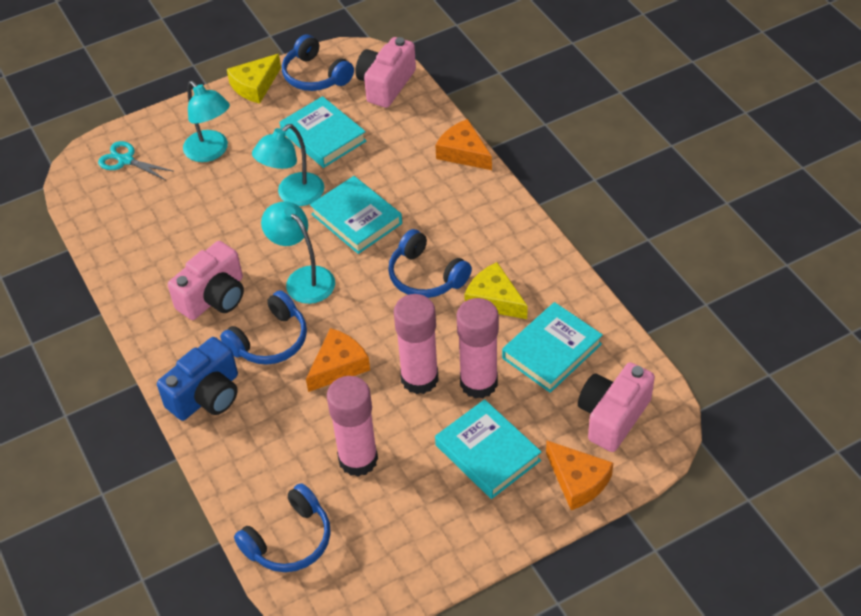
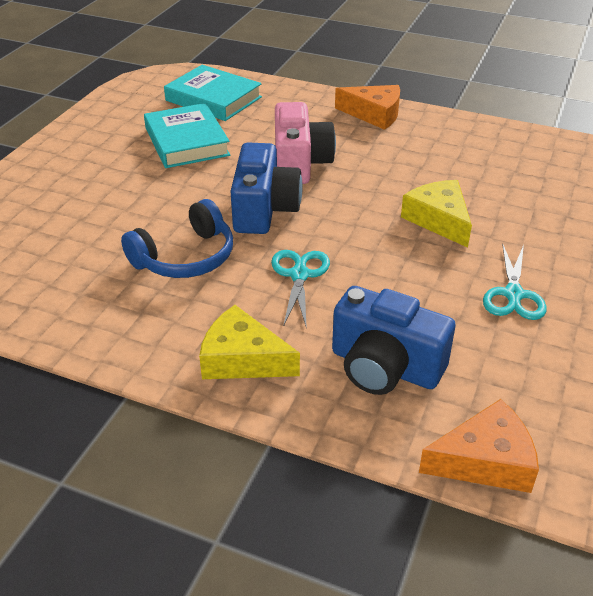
blue camera: [157,337,238,421] = 1 -> [230,142,303,234] [332,286,456,395] = 2
blue headphones: [220,290,307,365] [234,483,331,572] [282,34,354,91] [388,229,472,298] = 4 -> [121,199,233,278] = 1
orange cheese: [306,328,370,392] [435,119,492,170] [546,441,613,510] = 3 -> [335,85,400,130] [419,399,539,493] = 2
pink camera: [168,241,244,320] [355,37,416,108] [578,362,655,452] = 3 -> [275,102,336,184] = 1
pink glue stick: [327,376,378,477] [394,294,439,394] [457,298,499,399] = 3 -> none = 0
turquoise book: [280,96,366,168] [310,176,402,254] [435,399,541,499] [502,302,603,393] = 4 -> [144,103,230,168] [164,65,262,121] = 2
turquoise lamp: [183,81,230,162] [252,124,324,206] [261,201,335,304] = 3 -> none = 0
turquoise scissors: [98,141,173,180] = 1 -> [271,250,330,329] [483,243,547,320] = 2

